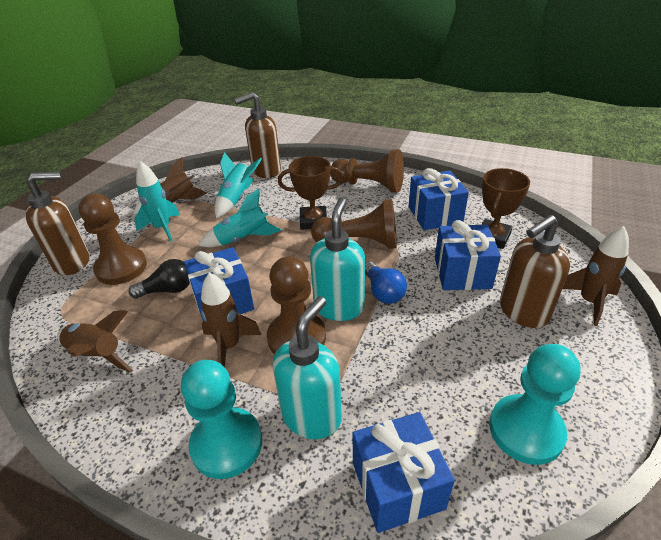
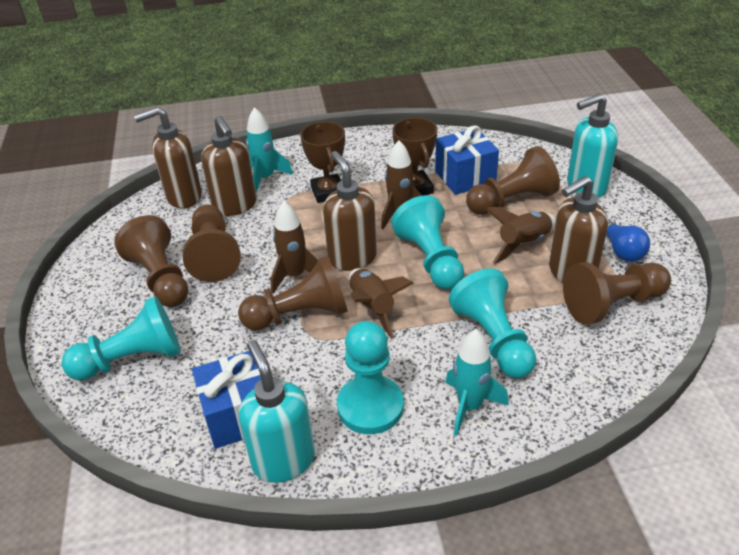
black light bulb: [128,259,190,299] = 1 -> none = 0
blue gift: [184,247,254,321] [352,412,455,533] [409,168,469,230] [435,220,501,290] = 4 -> [192,351,261,449] [435,125,499,195] = 2
brown pawn: [78,194,147,285] [267,256,326,354] [311,199,397,249] [330,149,404,193] = 4 -> [114,215,189,307] [183,204,241,282] [238,256,348,331] [466,146,560,215] [563,262,671,325] = 5
brown soap dispenser: [25,172,90,275] [234,92,281,178] [500,215,570,328] = 3 -> [134,107,202,208] [201,116,257,216] [323,151,377,271] [549,176,608,282] = 4
turquoise pawn: [181,360,262,479] [489,344,581,465] = 2 -> [62,296,181,381] [337,321,404,434] [391,195,464,290] [449,268,536,378] = 4
turquoise rocket: [134,161,180,242] [199,188,281,247] [215,152,262,218] = 3 -> [246,107,293,193] [445,329,509,436] = 2

